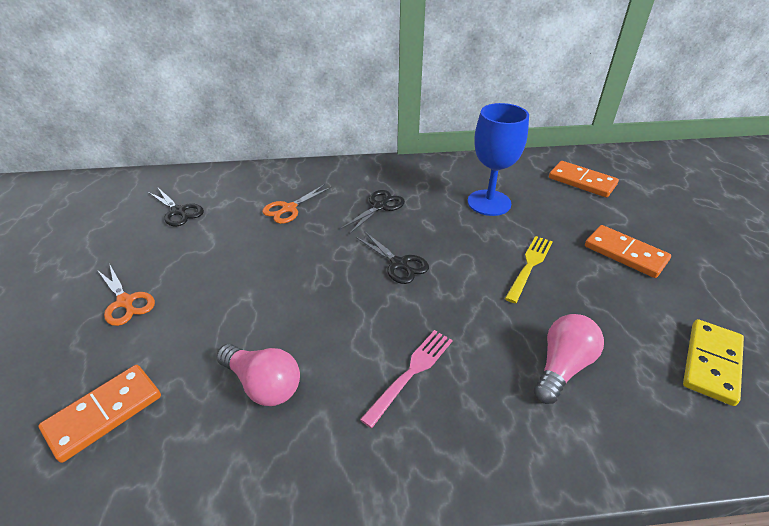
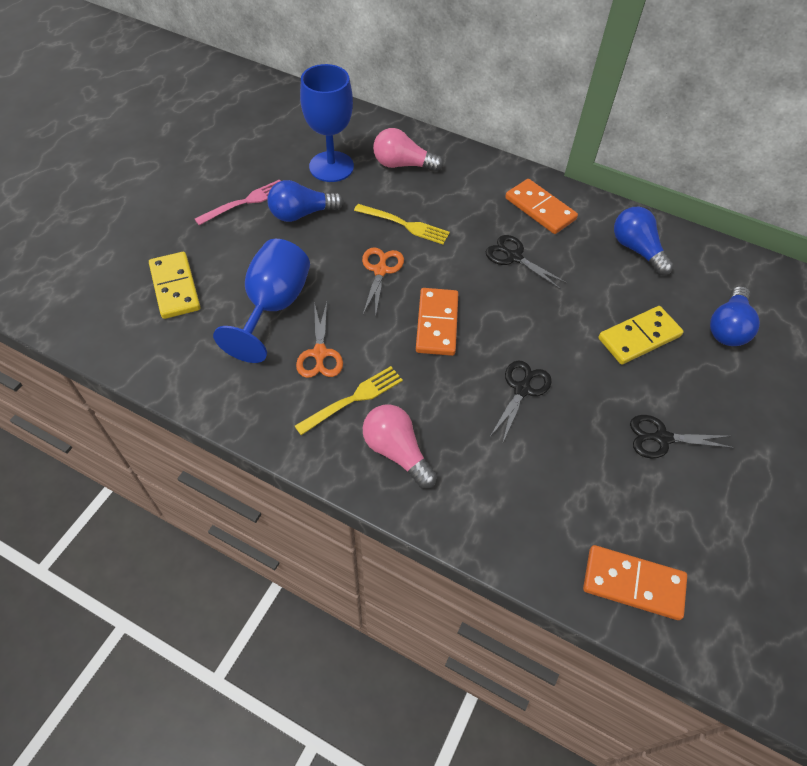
blue goblet: [467,103,529,216] = 1 -> [213,239,310,363] [300,64,354,182] = 2
blue light bulb: none = 0 -> [267,180,344,222] [614,207,674,275] [710,286,760,346] = 3
yellow domino: [683,319,744,406] = 1 -> [149,252,200,319] [598,306,684,364] = 2
yellow fork: [505,236,553,303] = 1 -> [295,366,403,435] [354,204,450,244] = 2

